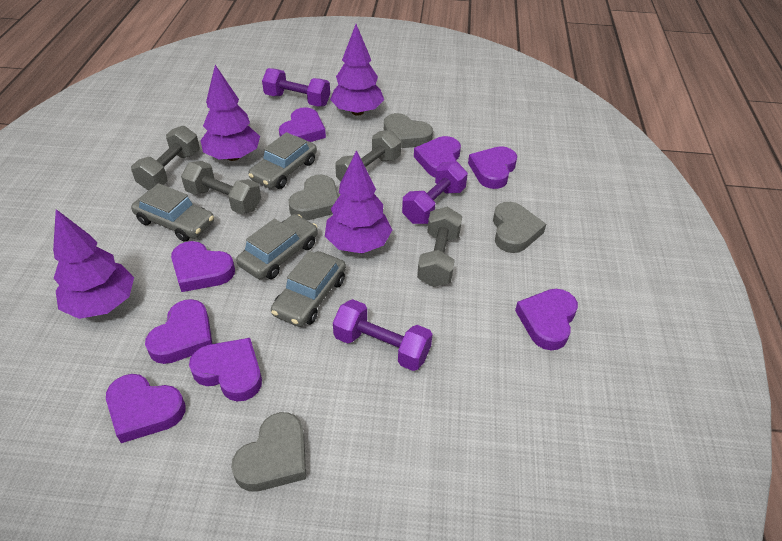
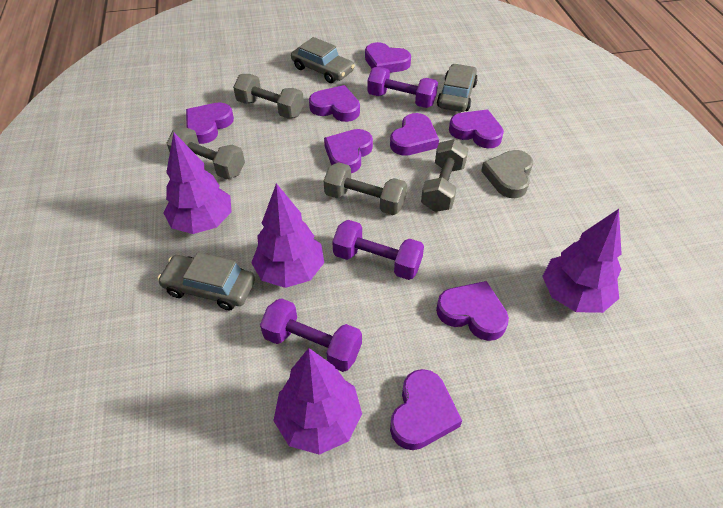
grey car: [131,183,214,242] [236,214,318,279] [248,132,317,189] [271,251,346,327] = 4 -> [158,252,255,310] [291,37,355,83] [437,64,478,112] = 3
grey heart: [231,412,306,492] [289,175,339,220] [384,113,433,148] [493,202,546,253] = 4 -> [481,150,533,198] = 1

